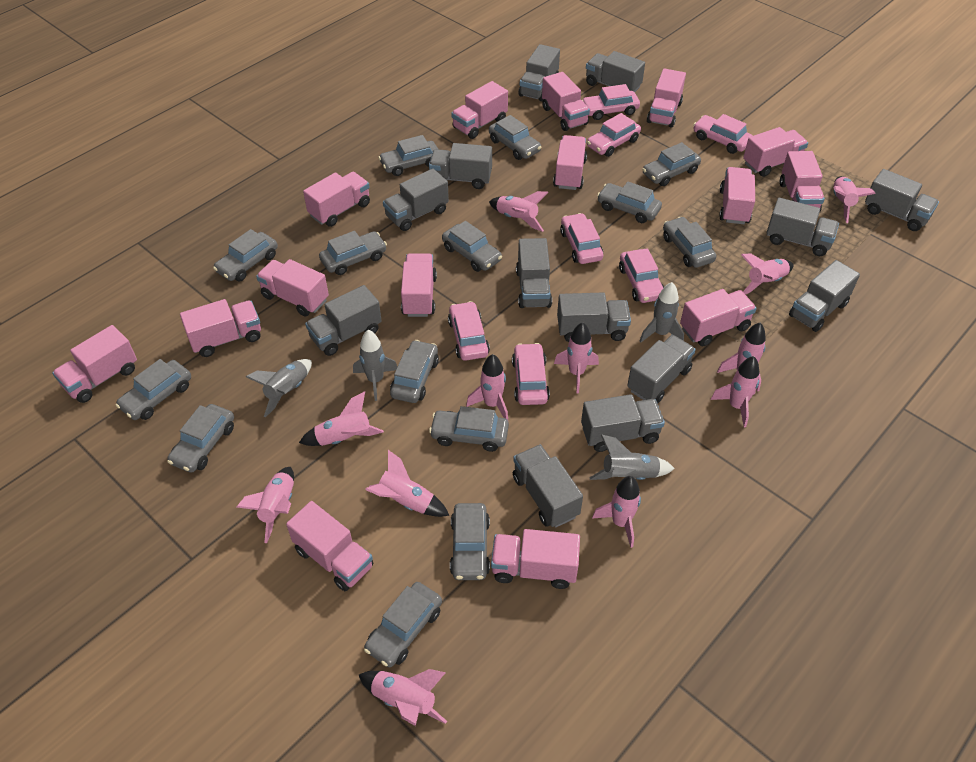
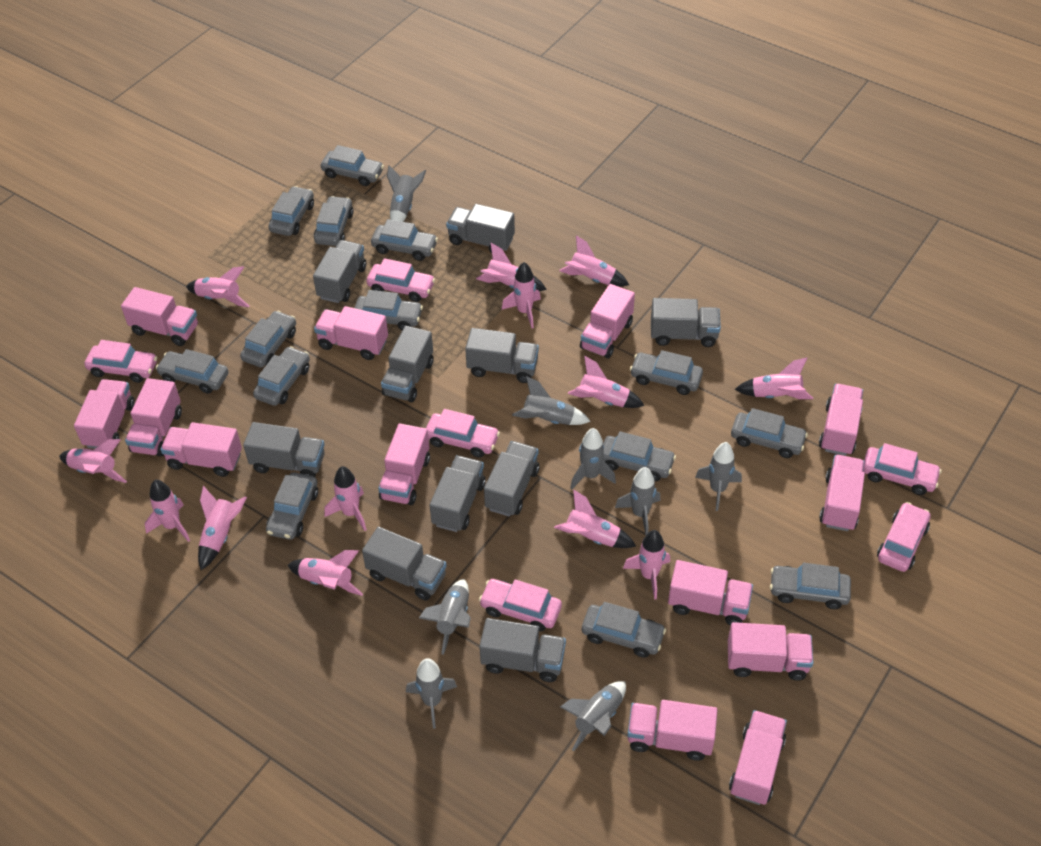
grey rocket: [246,359,312,417] [353,330,397,401] [589,435,675,480] [640,282,684,343] = 4 -> [387,165,426,222] [406,658,457,729] [419,579,471,655] [512,376,591,425] [560,681,626,751] [570,428,616,490] [615,467,661,535] [695,442,742,511] = 8
grey truck: [305,285,382,356] [383,169,449,231] [429,143,492,189] [513,444,583,528] [516,238,552,308] [519,44,560,101] [557,292,631,342] [581,394,665,452] [586,51,645,92] [627,335,696,403] [767,198,839,256] [789,260,860,332] [865,169,939,231] = 13 -> [243,422,325,477] [313,240,366,303] [362,527,447,600] [381,326,433,402] [430,455,486,532] [446,204,515,253] [465,328,539,383] [479,618,566,682] [484,441,540,517] [651,298,721,347] = 10
pink car: [448,301,490,361] [512,343,550,405] [560,213,603,264] [582,84,640,120] [587,113,641,157] [619,248,664,303] [693,114,753,154] = 7 -> [84,340,157,383] [366,258,435,302] [426,409,500,458] [479,579,562,631] [863,443,941,495] [877,502,931,572] = 6
pink rocket: [237,467,294,543] [299,391,384,446] [359,669,447,726] [365,450,450,517] [466,354,508,420] [489,191,548,232] [554,322,599,393] [592,476,641,548] [711,356,759,428] [717,323,766,392] [741,253,793,295] [833,176,876,223] = 12 -> [59,439,127,483] [145,480,190,542] [186,266,249,307] [198,486,247,570] [288,550,363,596] [324,466,367,531] [476,243,547,291] [502,262,541,328] [554,489,636,548] [559,235,629,286] [568,356,645,408] [623,530,670,599] [735,358,813,399] = 13
pink truck: [52,325,137,403] [180,299,261,357] [256,259,329,316] [286,501,373,591] [303,172,370,227] [401,253,437,317] [451,81,508,139] [491,529,580,589] [542,72,590,131] [553,135,587,190] [647,68,686,128] [680,289,757,346] [719,167,755,224] [743,127,808,177] [780,151,825,212] = 15 -> [74,379,135,449] [121,287,198,346] [125,378,182,457] [160,422,242,477] [314,306,388,360] [378,424,430,505] [580,284,635,359] [627,700,717,761] [668,560,753,625] [728,622,813,681] [729,710,787,805] [819,384,863,456] [819,455,865,531] = 13

